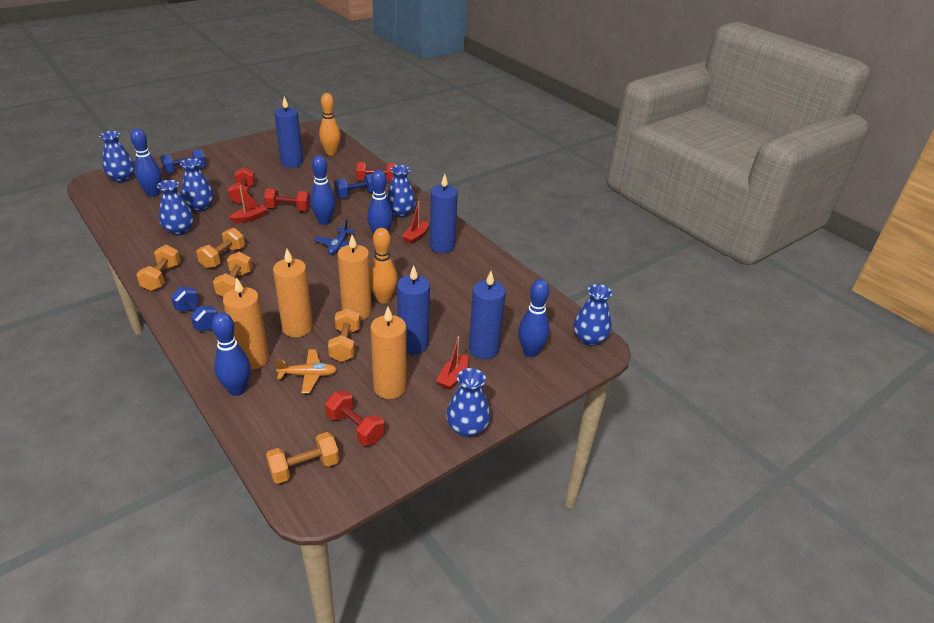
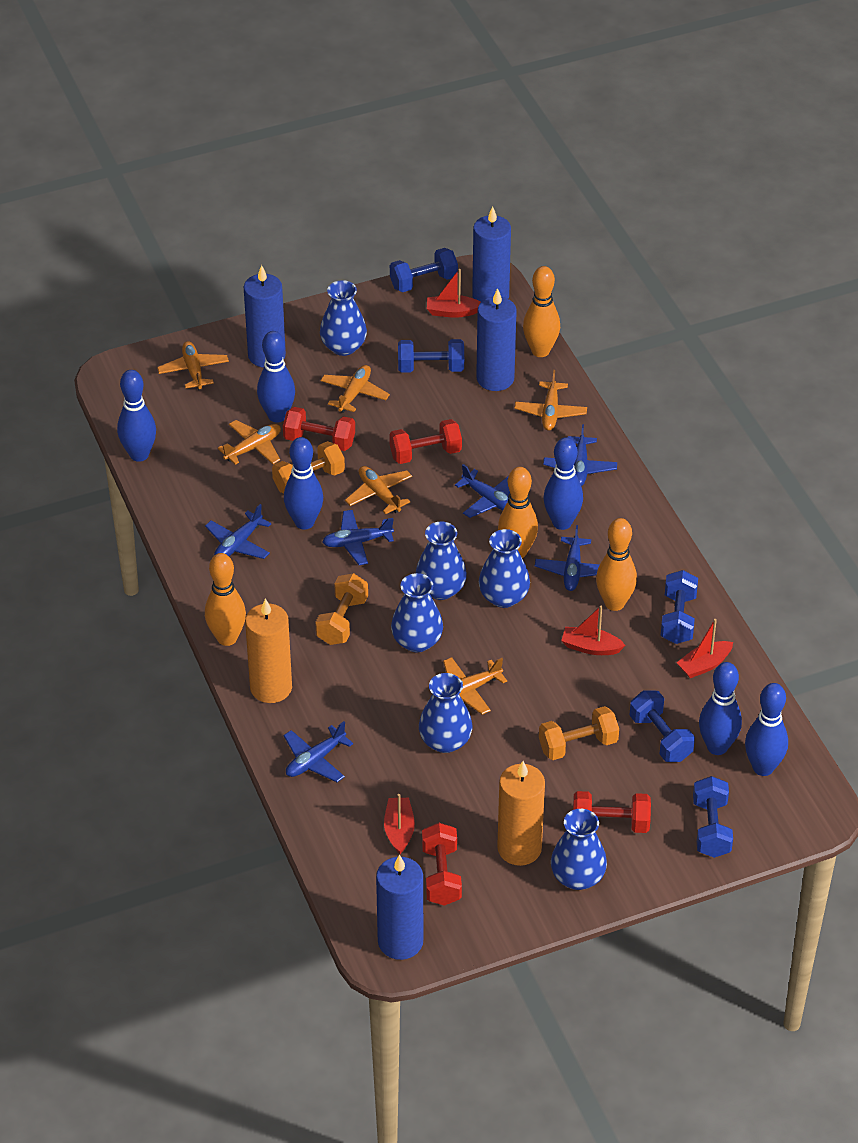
blue bowling pin: [130,128,162,197] [212,312,250,396] [310,155,336,225] [367,170,393,235] [518,279,550,357] = 5 -> [117,370,156,462] [257,331,295,423] [284,437,323,530] [544,437,583,530] [699,662,742,755] [745,683,788,776] = 6
blue dumbbell: [161,149,206,174] [171,287,217,331] [334,174,373,198] = 3 -> [390,248,458,292] [398,339,464,373] [630,690,695,762] [661,570,698,644] [693,776,733,858] = 5
blue plane: [314,219,362,255] = 1 -> [205,504,271,559] [284,721,353,782] [322,510,394,565] [455,464,510,518] [535,525,600,591] [543,424,617,486] = 6
orange bowling pin: [319,93,341,155] [370,228,397,303] = 2 -> [205,553,246,646] [498,467,538,558] [523,266,560,357] [596,518,637,611] = 4
orange candle: [223,278,269,370] [273,249,313,337] [337,235,372,321] [370,307,407,399] = 4 -> [245,598,292,703] [497,761,545,866] = 2
orange dumbbell: [136,245,181,291] [196,228,245,269] [213,252,252,297] [266,432,339,484] [328,308,360,362] = 5 -> [272,441,345,493] [315,573,368,645] [539,706,619,760] = 3
orange plane: [275,350,337,393] = 1 -> [157,341,229,390] [218,420,281,465] [321,365,390,413] [345,466,412,514] [443,657,507,715] [514,370,587,431] = 6
red boat: [229,185,268,223] [402,201,428,244] [437,336,468,390] = 3 -> [384,794,415,854] [427,269,481,318] [561,606,626,655] [676,619,733,678] = 4

